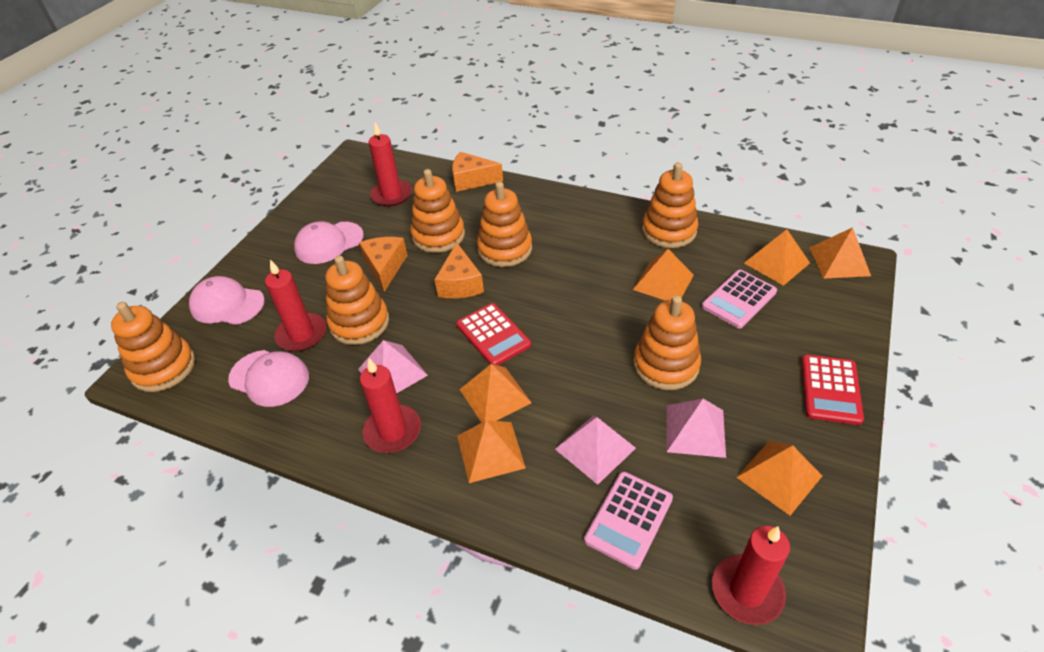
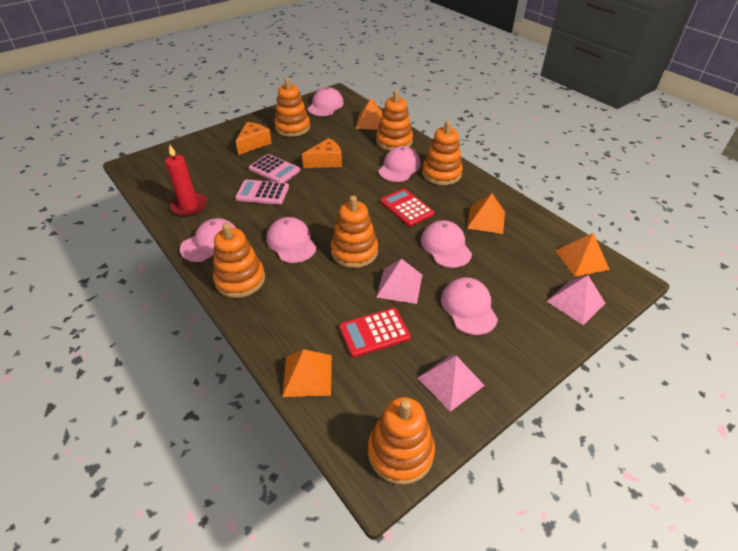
orange cheese: [359,237,408,292] [434,242,484,298] [452,152,503,192] = 3 -> [236,122,272,155] [302,138,342,168] = 2
orange pyramid: [457,420,526,483] [460,364,532,423] [633,249,694,301] [736,441,822,516] [744,229,810,286] [809,227,871,279] = 6 -> [282,349,332,397] [356,98,383,130] [467,193,505,234] [555,233,610,277] = 4
pink cap: [189,276,265,325] [228,350,309,407] [294,221,364,264] = 3 -> [180,218,236,262] [267,217,317,263] [307,87,344,116] [378,146,421,182] [421,220,472,268] [441,277,498,335] = 6
red candle: [265,260,326,351] [360,358,421,453] [369,123,412,207] [712,526,790,625] = 4 -> [165,145,207,216] = 1

